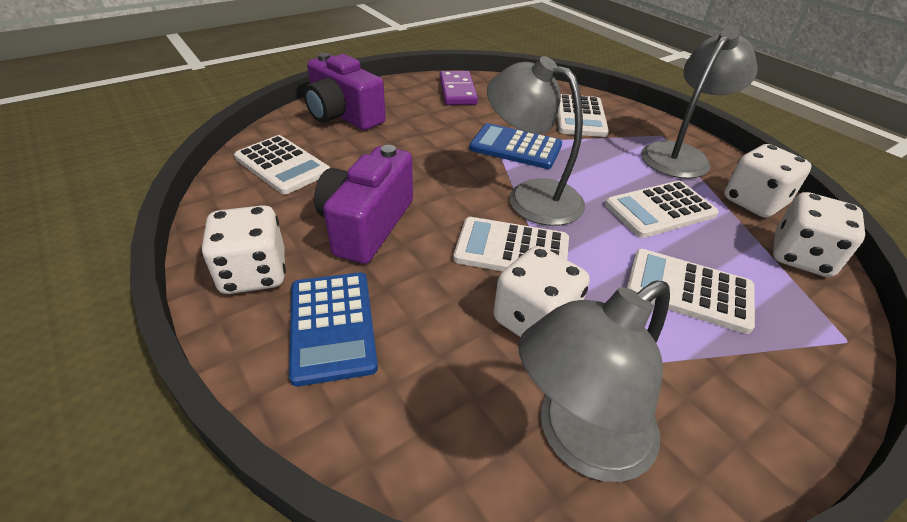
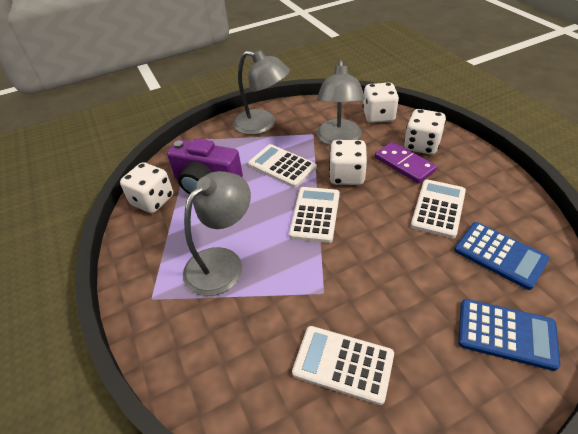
purple camera: [304,53,386,130] [314,145,413,264] = 2 -> [167,138,243,194] = 1
white calculator: [234,135,330,195] [453,217,569,271] [557,94,609,137] [605,181,719,238] [626,249,755,334] = 5 -> [248,144,317,188] [289,187,340,243] [292,326,394,405] [411,180,466,238] = 4

